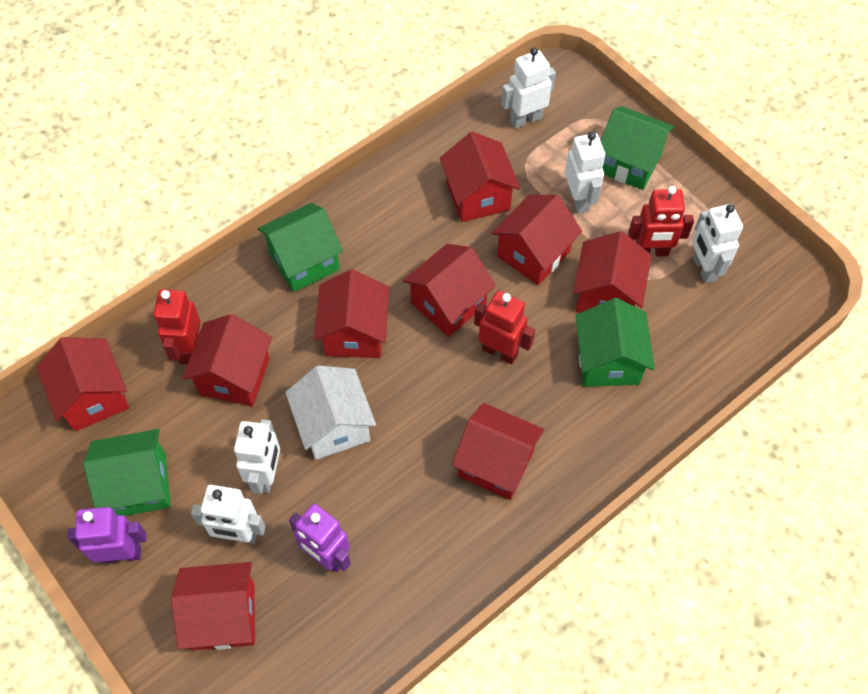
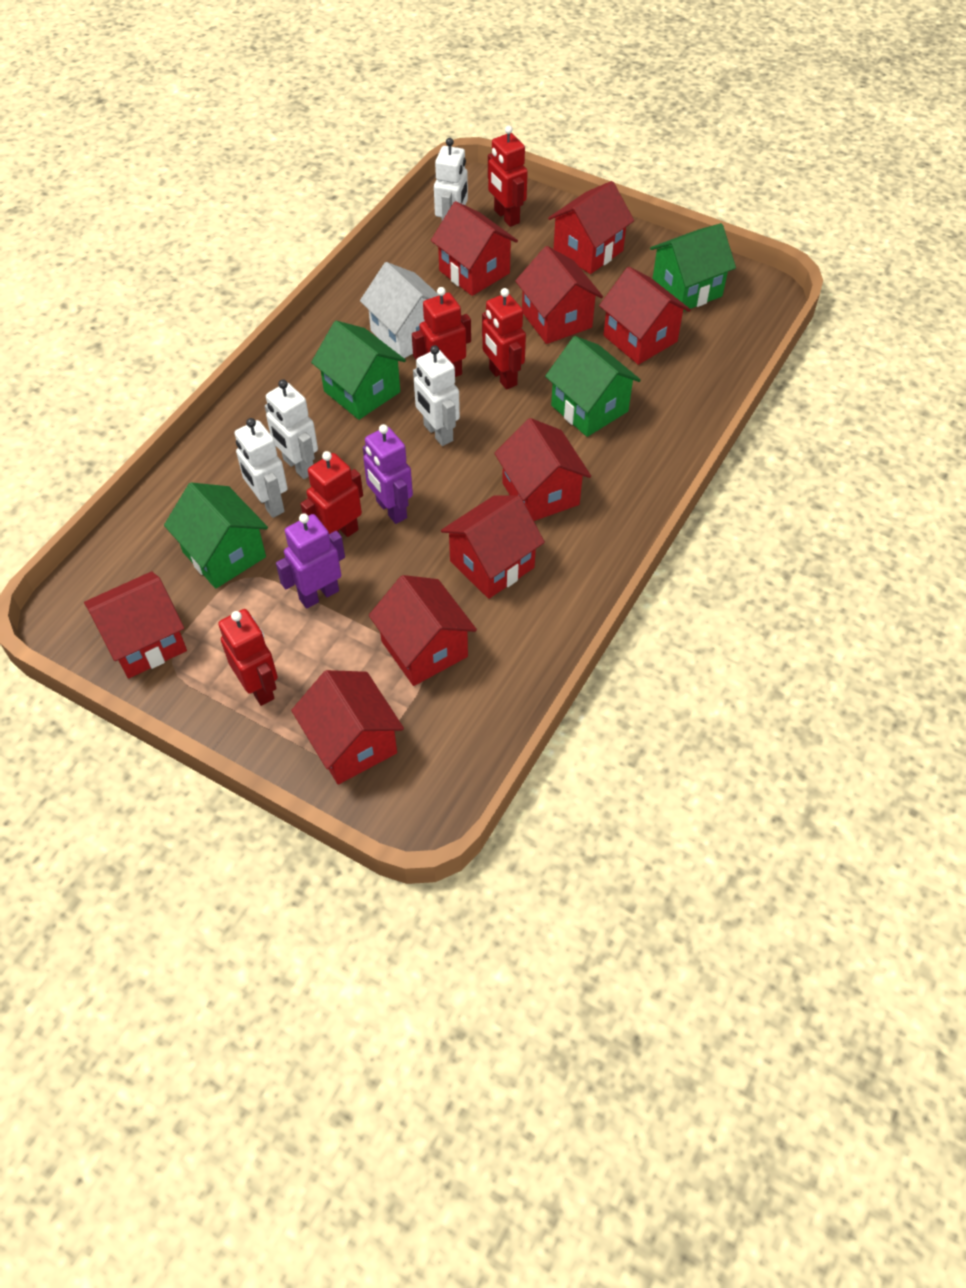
red robot: [153,289,201,365] [474,291,535,364] [628,186,694,256] = 3 -> [218,609,278,706] [301,451,363,537] [412,287,471,377] [482,288,526,390] [488,125,528,227] = 5
white robot: [191,485,265,544] [234,419,280,494] [501,47,556,129] [565,132,605,214] [692,204,743,283] = 5 -> [235,418,288,518] [265,379,318,479] [413,345,460,446] [434,138,468,221] = 4

